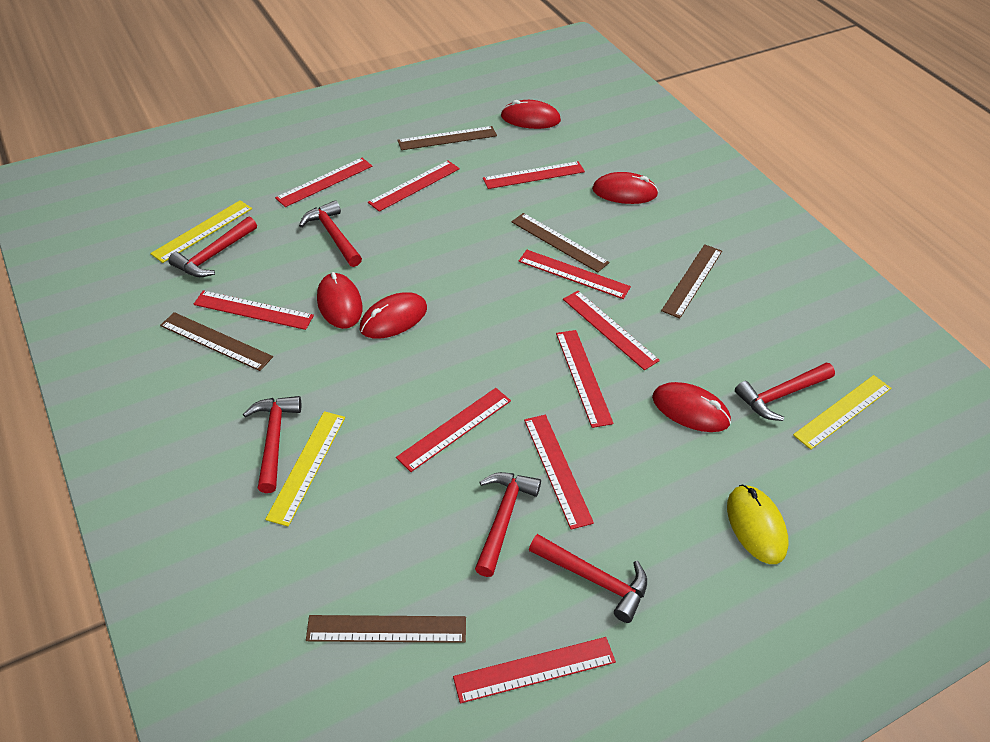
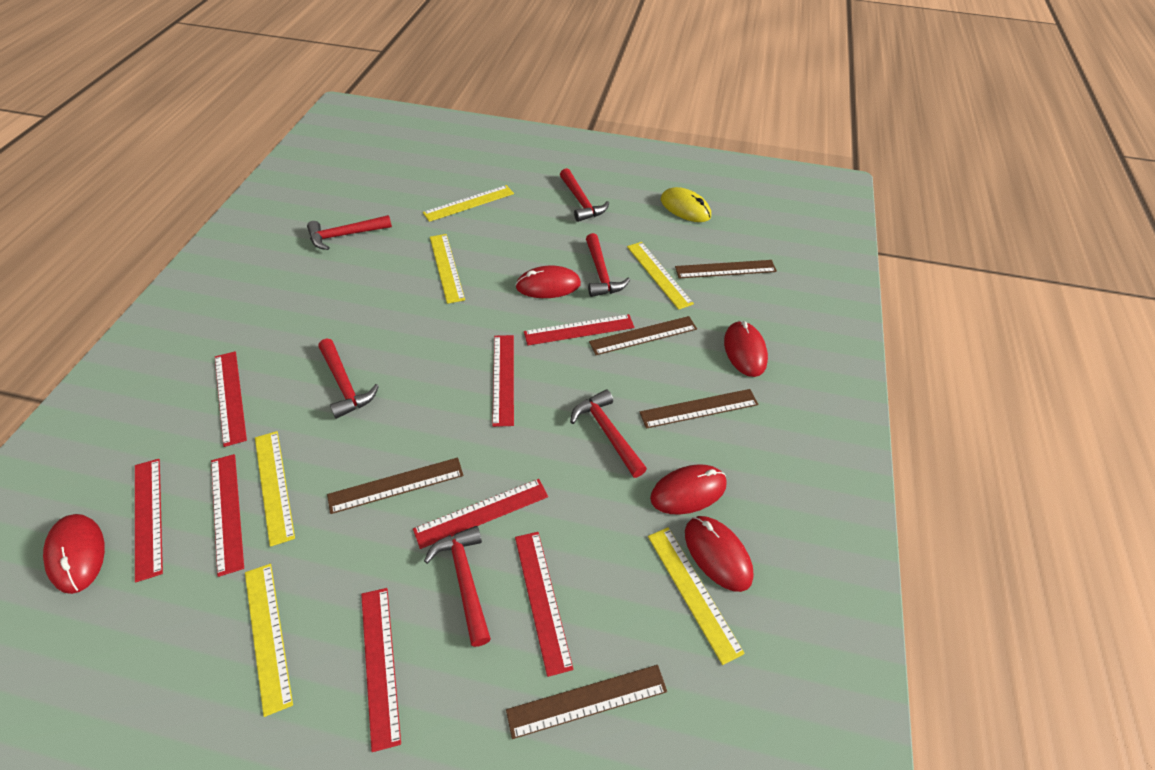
red ruler: [194,290,314,330] [275,158,372,207] [368,161,460,212] [396,388,511,472] [453,637,616,703] [483,161,585,189] [518,250,631,299] [524,415,594,530] [556,330,614,428] [563,291,660,370] = 10 -> [135,459,163,582] [211,454,244,577] [215,351,247,447] [361,588,401,752] [413,479,548,549] [492,335,514,427] [515,532,573,677] [524,314,634,345] = 8
yellow ruler: [150,200,252,263] [265,411,345,527] [793,375,891,450] = 3 -> [245,564,293,717] [255,431,295,547] [423,185,514,222] [430,234,465,304] [627,242,694,310] [648,527,745,665] = 6

